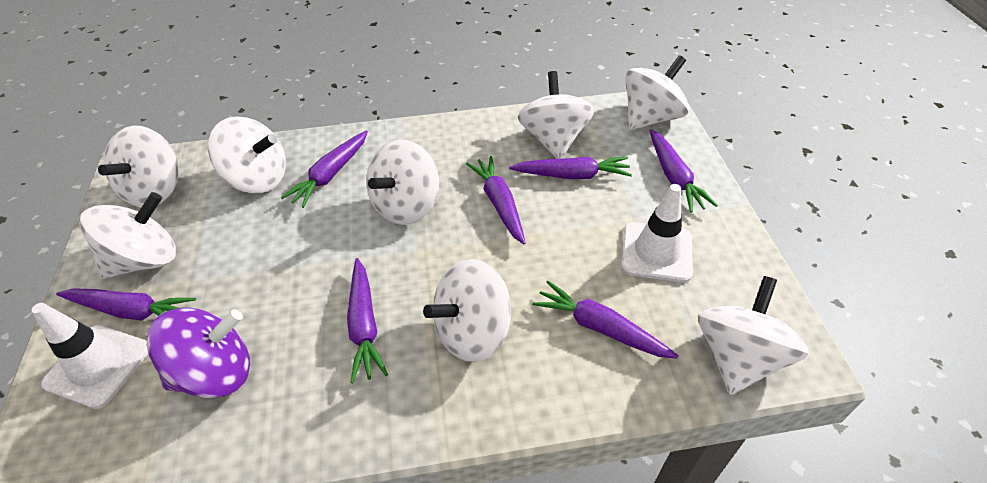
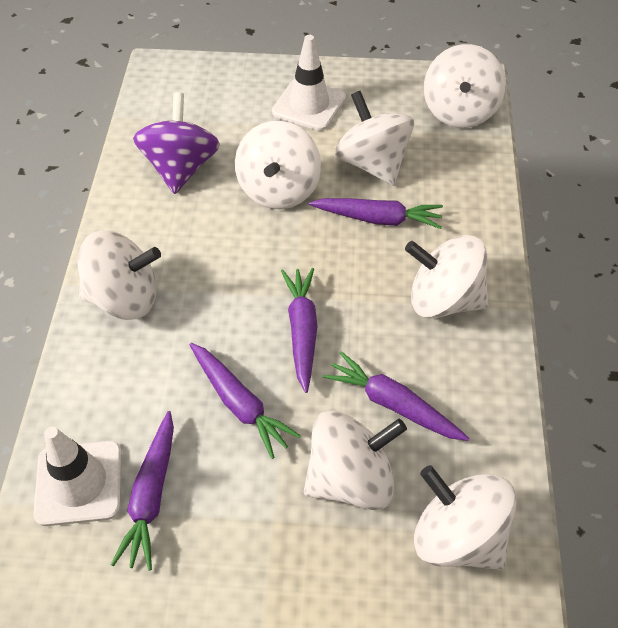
purple carrot: [56,288,196,321] [281,131,368,208] [347,258,388,383] [466,156,525,245] [509,157,632,179] [532,281,679,359] [649,129,718,212] = 7 -> [111,411,174,571] [190,343,301,459] [281,268,318,393] [309,198,443,229] [323,351,469,441] = 5
white spinning top: [80,192,176,279] [98,125,178,208] [208,116,286,193] [366,140,439,225] [423,259,511,362] [518,71,594,159] [625,55,689,130] [698,276,809,395] = 8 -> [78,231,161,320] [235,121,321,209] [304,411,407,510] [335,91,414,186] [405,235,489,318] [414,465,517,570] [424,44,506,128] = 7

